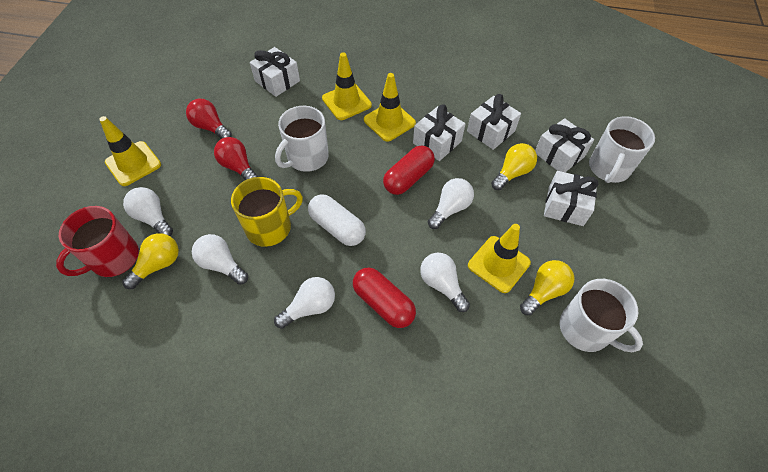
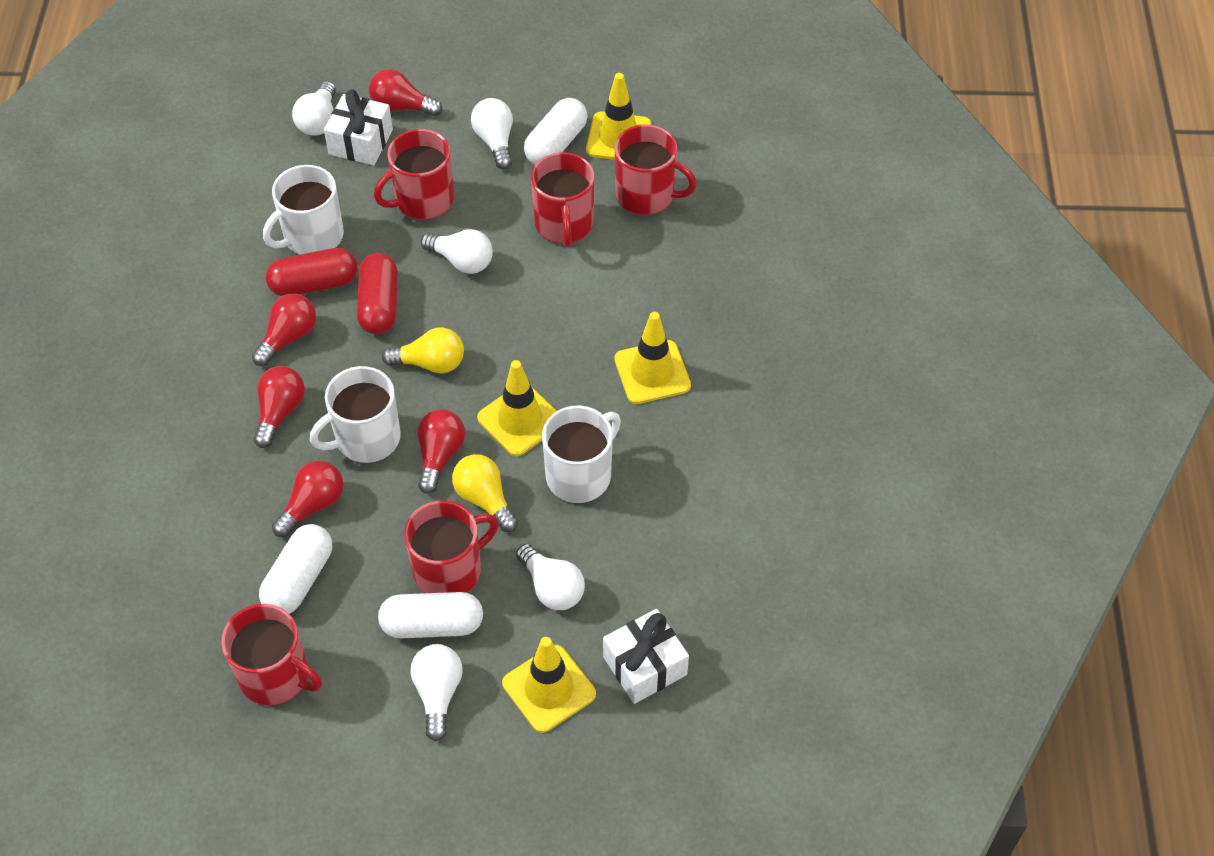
red light bulb: [186,99,232,139] [214,137,258,180] = 2 -> [252,294,316,366] [254,366,305,448] [272,461,343,537] [369,69,442,116] [417,409,465,494] = 5
red mug: [56,206,139,277] = 1 -> [221,604,322,706] [374,129,454,220] [404,501,498,593] [531,152,594,247] [615,124,697,215] = 5
white capsule: [308,194,366,246] = 1 -> [259,524,332,614] [378,592,483,638] [524,98,588,164] = 3
white gift: [250,47,300,97] [413,105,465,161] [467,94,521,150] [535,118,594,172] [544,171,599,226] = 5 -> [324,89,393,165] [603,609,689,704] = 2
yellow light bulb: [122,233,179,289] [491,143,537,190] [520,260,574,315] = 3 -> [382,327,464,374] [452,454,518,532] = 2
yellow mug: [231,177,303,247] = 1 -> none = 0

